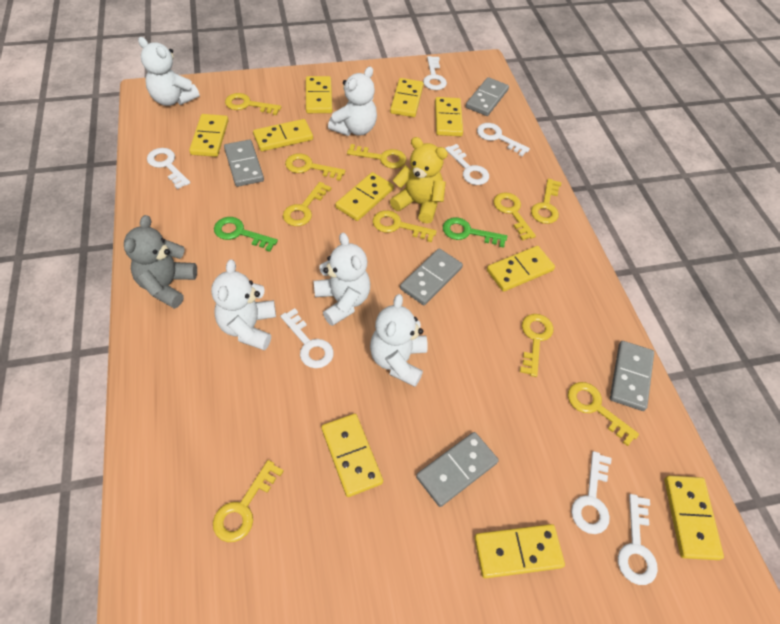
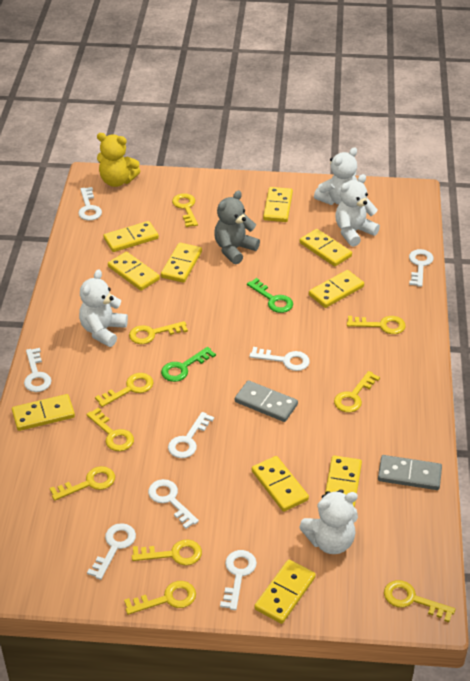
grey domino: [224,140,264,187] [400,248,463,305] [416,432,499,507] [466,77,509,116] [610,341,654,411] = 5 -> [235,380,298,422] [378,455,442,490] = 2
white key: [147,148,190,189] [280,308,334,368] [423,56,447,90] [445,144,489,185] [477,123,530,156] [571,451,612,534] [618,494,658,585] = 7 -> [24,348,52,392] [78,187,102,221] [87,523,136,580] [148,479,199,529] [168,412,214,458] [220,550,257,610] [249,347,310,371] [409,249,433,287] = 8
white teddy bear: [138,37,200,106] [211,260,276,351] [314,233,370,326] [328,66,377,136] [370,294,428,387] = 5 -> [79,269,128,347] [299,491,358,554] [314,147,357,205] [335,174,380,247] = 4

